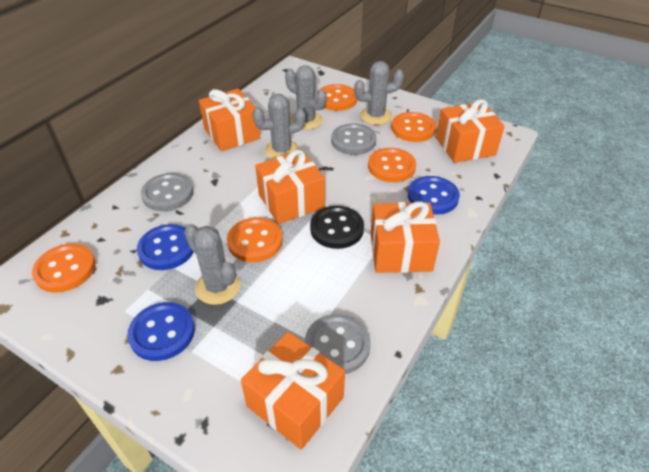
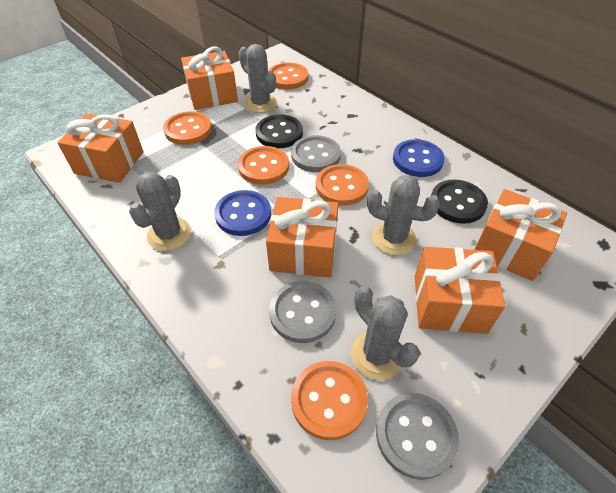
black button: [310,206,364,249] = 1 -> [256,114,303,148] [431,179,488,224] = 2
blue button: [127,302,195,361] [137,224,194,270] [408,176,460,215] = 3 -> [214,190,271,236] [393,139,445,177] = 2

